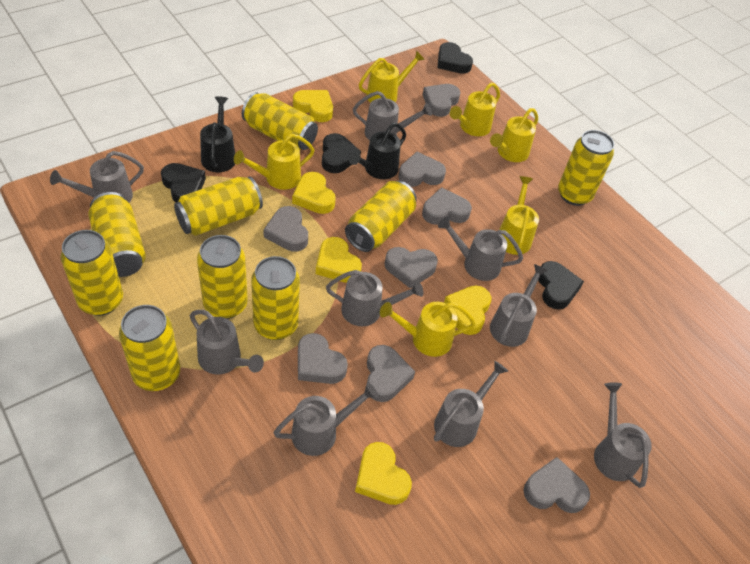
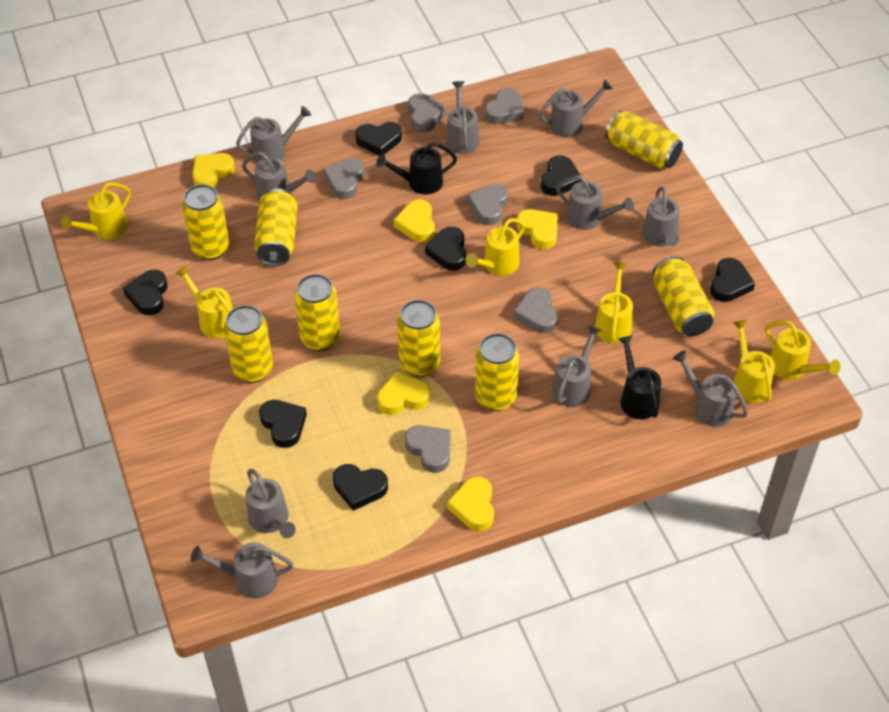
black heart: [161,163,206,202] [322,133,361,173] [438,42,473,74] [538,261,584,310] = 4 -> [123,269,168,315] [259,400,307,448] [333,464,388,511] [355,122,402,155] [425,227,466,271] [541,155,582,196] [710,258,755,302] = 7
grey heart: [263,206,308,252] [298,333,348,384] [367,345,415,402] [385,247,438,289] [398,152,446,187] [422,187,472,225] [423,84,461,117] [523,457,590,513] = 8 -> [323,158,364,199] [405,425,451,473] [408,93,447,132] [467,184,508,225] [485,88,524,124] [514,287,558,333] = 6
grey watering can: [50,151,144,203] [190,310,264,374] [274,383,378,456] [326,270,423,326] [353,91,432,140] [434,361,508,447] [438,217,523,281] [490,264,548,347] [594,382,652,488] = 9 -> [191,542,293,599] [236,106,311,163] [242,152,316,201] [246,469,296,538] [446,81,479,154] [539,79,613,137] [552,325,602,407] [556,175,634,230] [642,187,680,247] [673,351,748,427] = 10
yellow can: [61,230,123,316] [88,192,146,277] [119,305,180,391] [174,176,263,236] [197,235,248,319] [242,92,318,150] [251,256,300,340] [345,181,417,252] [558,130,614,206] = 9 -> [182,184,229,260] [224,305,273,383] [254,189,298,266] [294,274,340,351] [397,300,440,377] [475,333,519,411] [605,110,683,169] [653,256,714,336] = 8

